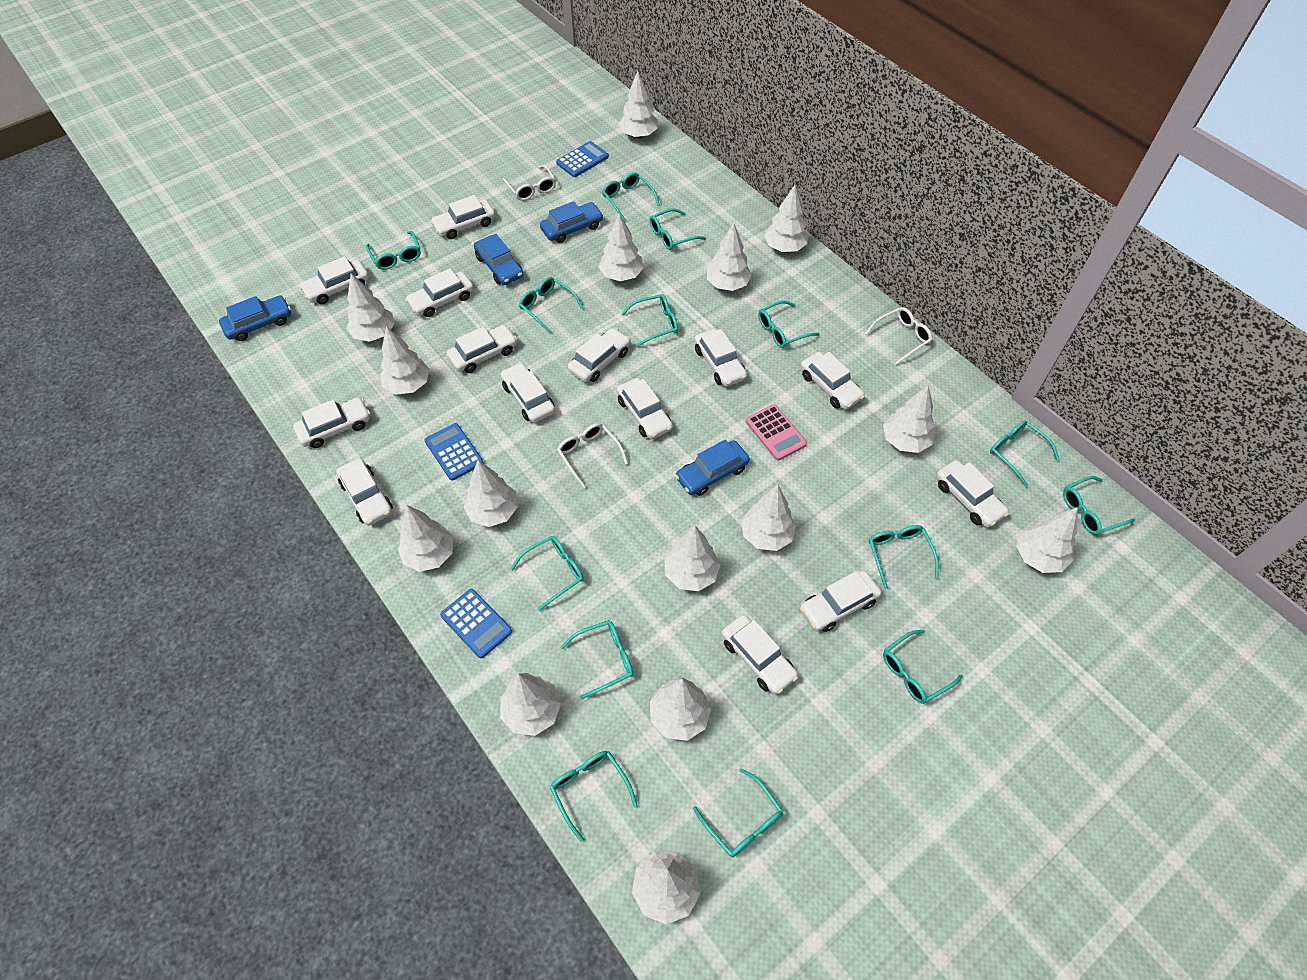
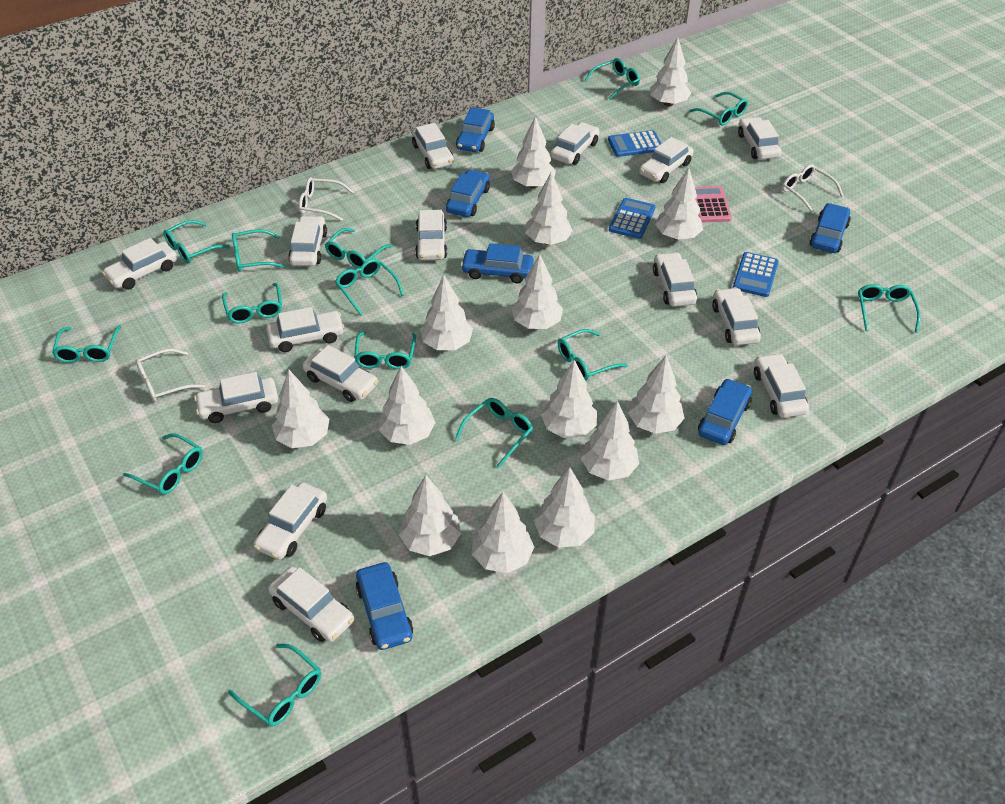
blue car: [219,295,291,341] [474,234,523,285] [540,201,604,243] [675,440,750,496] = 4 -> [356,562,413,650] [446,169,490,217] [456,107,495,152] [461,243,534,283] [698,378,752,445] [809,203,850,253] = 6
white car: [293,397,370,448] [299,256,369,304] [336,458,393,526] [405,268,474,317] [430,195,495,239] [447,325,517,373] [501,363,555,423] [568,328,630,382] [617,378,673,439] [694,328,747,387] [721,615,798,695] [800,571,882,632] [801,352,865,410] [936,460,1009,527] = 14 -> [102,238,177,290] [194,372,278,423] [254,482,327,560] [266,307,344,352] [268,567,354,642] [288,216,327,266] [302,345,378,402] [412,123,454,169] [415,210,447,261] [551,122,599,165] [639,137,694,183] [653,252,697,307] [712,287,761,345] [738,117,781,160] [754,353,809,418] = 15
white tree: [346,273,395,342] [380,326,429,395] [397,505,453,572] [463,460,518,527] [500,673,561,736] [599,213,644,281] [618,71,658,138] [632,851,701,925] [650,678,711,741] [664,526,720,591] [707,223,752,291] [741,484,796,551] [764,185,808,252] [883,385,935,453] [1016,507,1078,573] = 15 -> [272,370,329,448] [379,366,436,445] [399,475,461,556] [420,275,473,350] [472,492,534,573] [511,116,556,188] [512,254,563,329] [525,172,573,245] [534,467,595,548] [541,360,597,438] [581,400,639,481] [628,355,685,434] [650,37,691,107] [655,167,703,240] = 14

